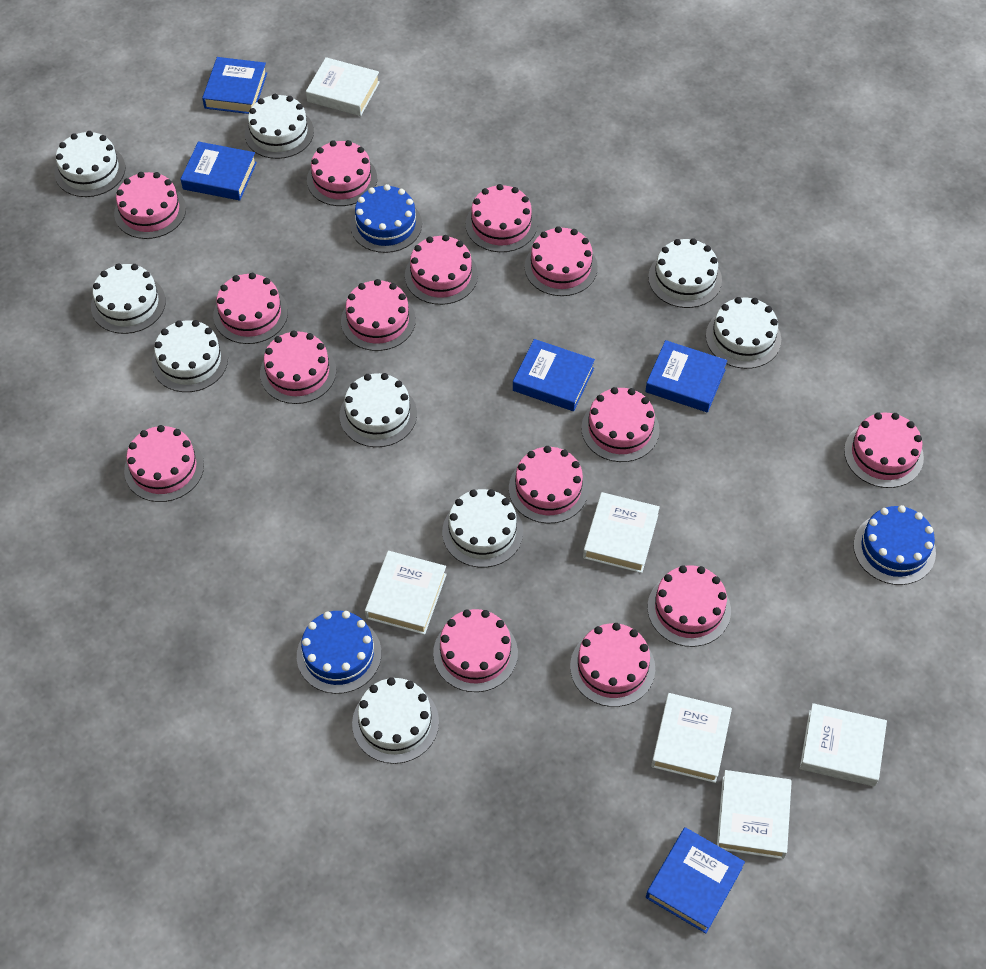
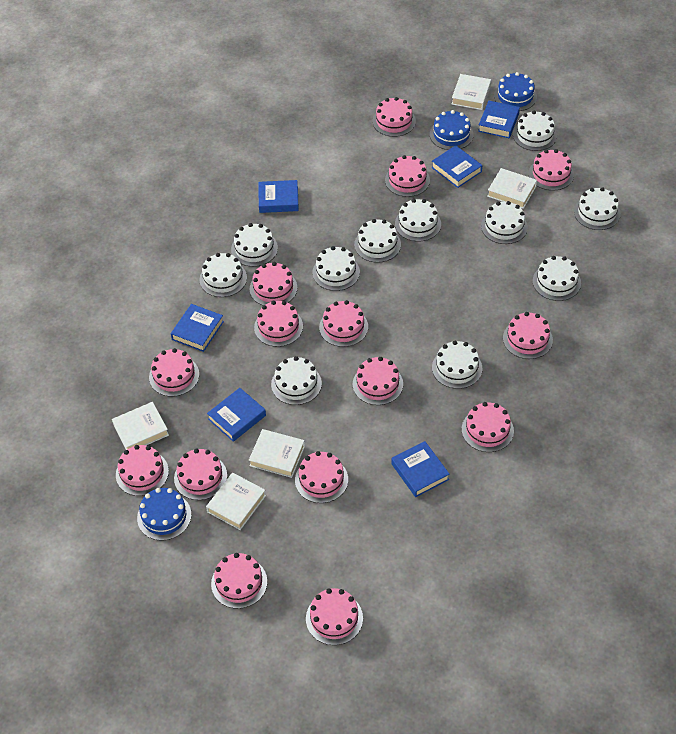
blue book: [181,141,257,200] [202,57,267,114] [513,339,595,411] [645,340,727,413] [646,827,745,933] = 5 -> [171,304,224,352] [207,388,266,442] [259,180,299,213] [391,441,449,497] [431,145,482,188] [478,101,520,138] = 6
white book: [306,57,380,116] [365,551,447,635] [583,492,660,573] [651,693,732,783] [717,770,792,859] [800,703,887,787] = 6 -> [112,402,169,450] [206,472,266,530] [249,429,305,478] [452,74,491,110] [487,168,537,209] = 5
white cake: [55,131,125,197] [91,263,166,334] [152,320,228,392] [245,94,314,159] [340,373,417,447] [352,677,439,764] [442,489,523,567] [648,238,722,308] [706,297,781,369] = 9 -> [199,253,247,297] [231,223,278,267] [271,356,322,405] [312,246,360,291] [354,219,401,263] [395,199,441,242] [432,341,482,389] [481,201,528,244] [513,111,557,151] [533,256,581,301] [574,187,621,230] = 11

